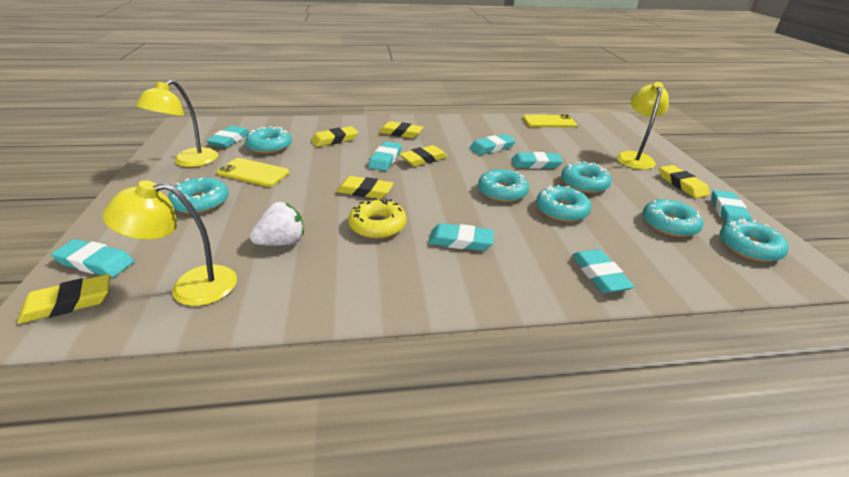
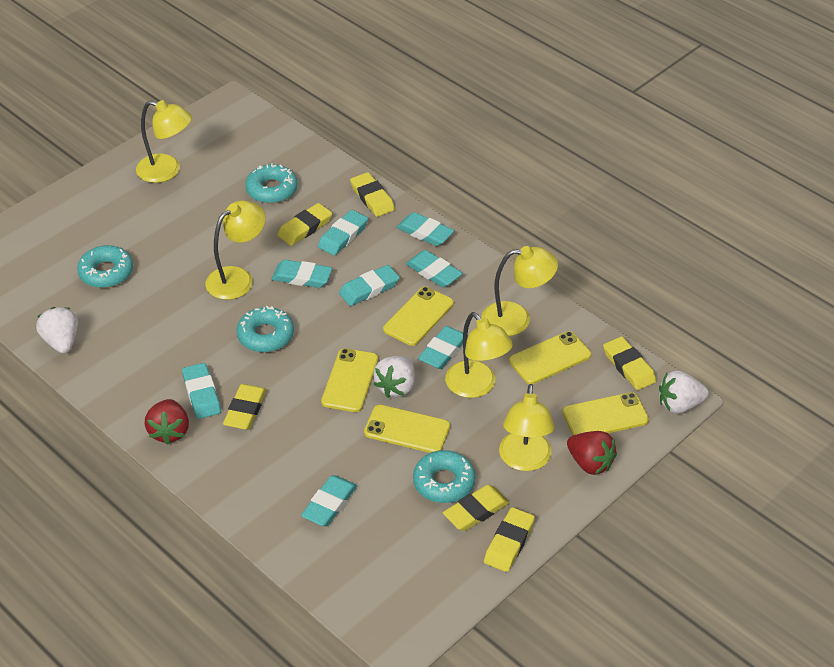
red strawberry: none = 0 -> [145,399,189,445] [567,431,617,475] = 2
turquoise donut: [168,177,229,214] [245,126,292,154] [478,169,529,202] [536,185,591,222] [561,161,612,193] [643,199,703,237] [720,218,789,262] = 7 -> [77,245,133,288] [236,306,294,352] [245,163,298,204] [413,450,476,503] = 4
white strawberry: [250,202,304,246] = 1 -> [36,307,78,354] [373,356,415,398] [659,371,709,414] = 3
yellow donut: [348,198,407,239] = 1 -> none = 0
yellow lamp: [102,180,237,306] [135,80,218,167] [616,82,669,170] = 3 -> [136,100,192,183] [206,201,266,300] [445,312,513,398] [482,246,558,336] [499,384,555,471] = 5
yellow phone: [217,158,289,187] [523,115,577,128] = 2 -> [321,348,378,412] [364,404,450,453] [383,287,454,346] [509,331,591,384] [563,392,649,435] = 5

